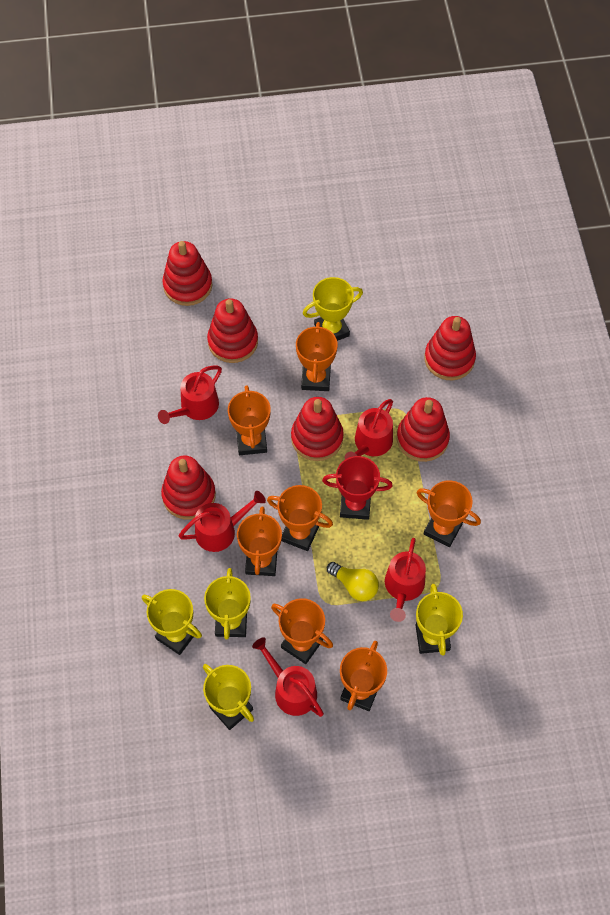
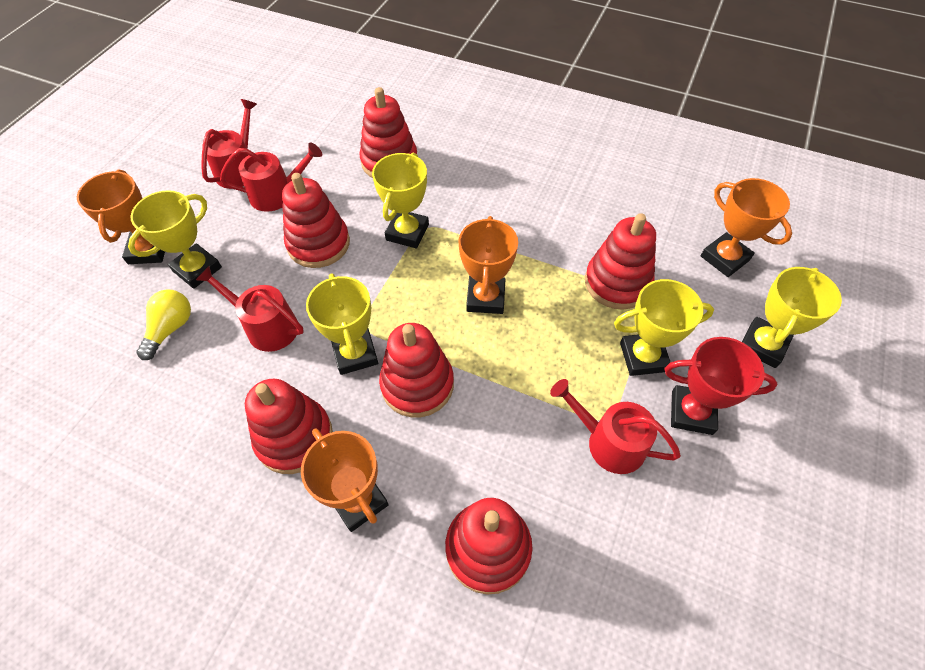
orange trophy: [228,385,271,455] [237,507,282,576] [267,485,333,551] [271,598,333,664] [296,322,338,391] [340,641,387,711] [416,480,481,547] = 7 -> [77,169,165,264] [301,429,389,532] [459,216,518,314] [701,178,792,277] = 4
red watering can: [158,366,222,424] [179,491,266,552] [252,637,324,717] [345,399,393,459] [385,538,426,622] = 5 -> [196,266,304,352] [201,99,257,189] [220,143,322,212] [550,379,681,474] = 4

